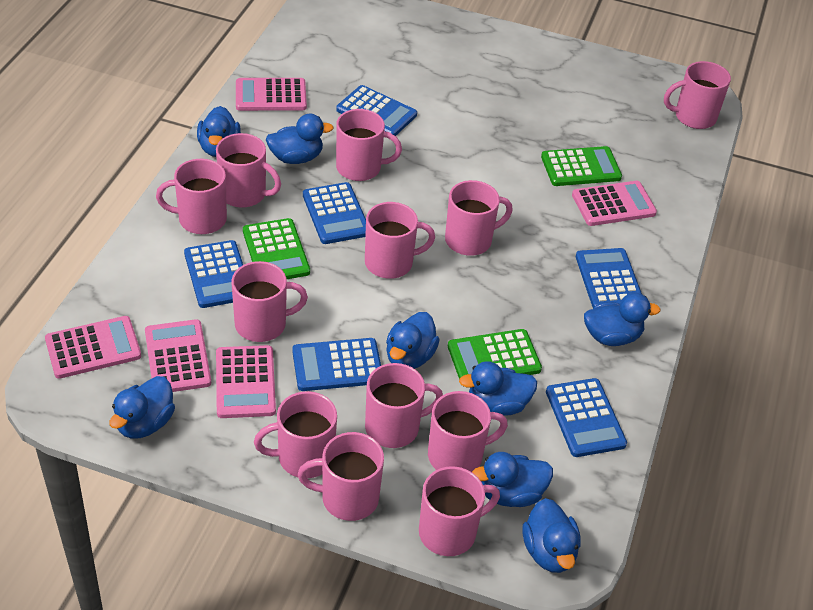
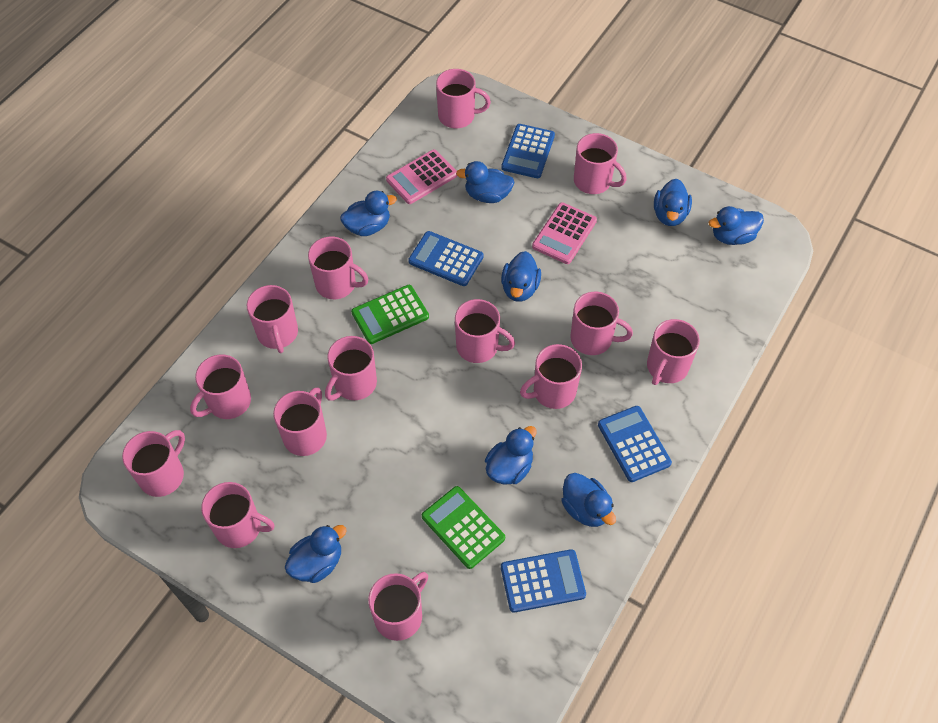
blue calculator: [184,240,243,308] [292,338,381,391] [303,182,366,244] [336,85,417,136] [546,378,627,457] [576,248,642,308] = 6 -> [408,231,484,286] [501,124,555,178] [501,549,586,613] [598,406,672,482] = 4
green calculator: [243,218,310,279] [448,329,542,379] [541,146,622,186] = 3 -> [351,285,429,344] [422,486,505,569] = 2
pink calculator: [45,316,141,379] [145,319,211,392] [216,345,276,418] [236,78,307,111] [572,181,657,226] = 5 -> [386,149,457,204] [532,202,597,264] = 2
pink mug: [156,159,227,234] [216,133,281,208] [231,261,308,342] [254,391,337,478] [298,432,384,521] [336,109,402,181] [365,202,435,279] [365,363,443,448] [419,466,500,556] [428,391,508,472] [445,180,513,256] [664,61,731,129] = 12 -> [122,430,185,497] [190,355,251,419] [201,482,274,548] [247,285,298,353] [273,387,327,456] [308,237,368,299] [325,336,377,401] [368,572,428,641] [436,69,491,128] [455,299,515,363] [520,344,582,409] [570,292,633,355] [574,133,627,194] [647,319,700,385] = 14

